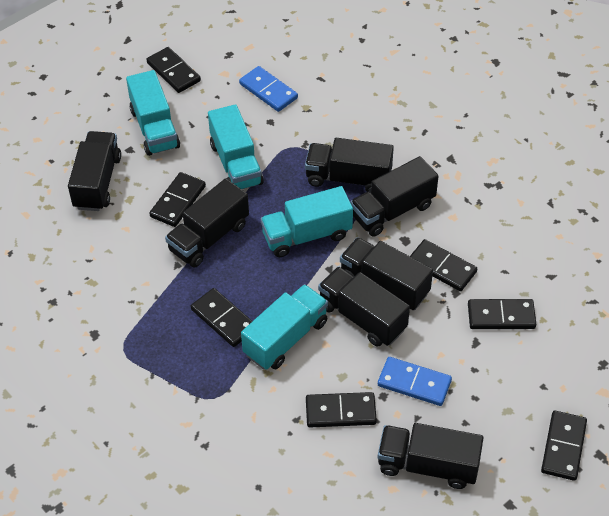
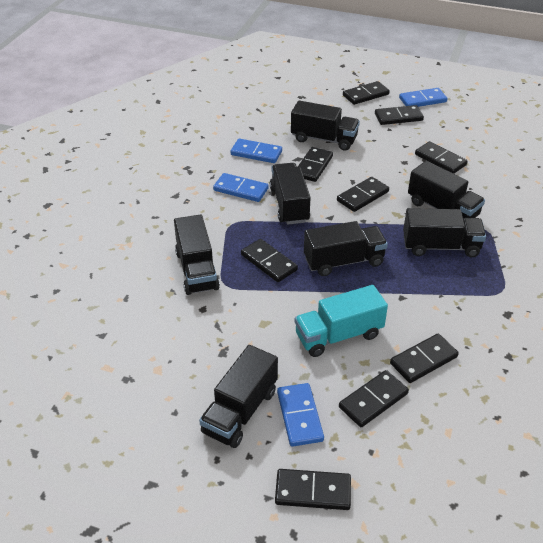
black domino: [146,47,201,93] [149,172,206,227] [191,288,252,347] [306,392,377,427] [410,239,477,291] [468,299,536,329] [541,411,587,481] = 7 -> [241,239,298,282] [275,469,351,510] [298,147,333,182] [337,177,389,212] [339,370,409,427] [343,81,390,105] [375,105,424,125] [390,334,459,383] [415,141,468,174] = 9
blue domino: [239,66,298,112] [378,357,452,406] = 2 -> [213,173,268,202] [231,138,282,163] [277,383,324,447] [399,88,447,107] = 4
turquoise truck: [126,70,180,156] [208,104,264,189] [241,284,328,370] [261,186,353,257] = 4 -> [295,285,388,357] = 1

